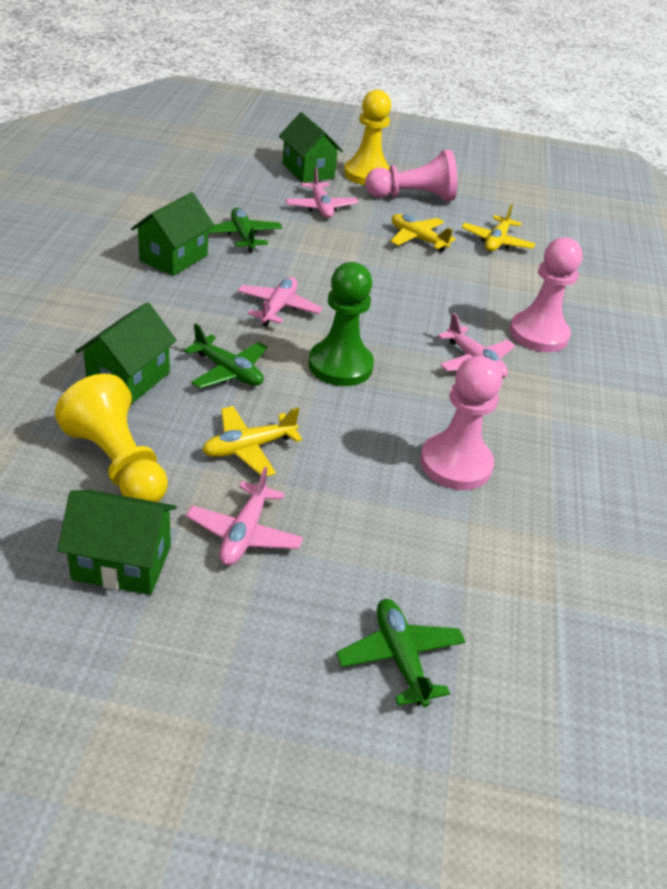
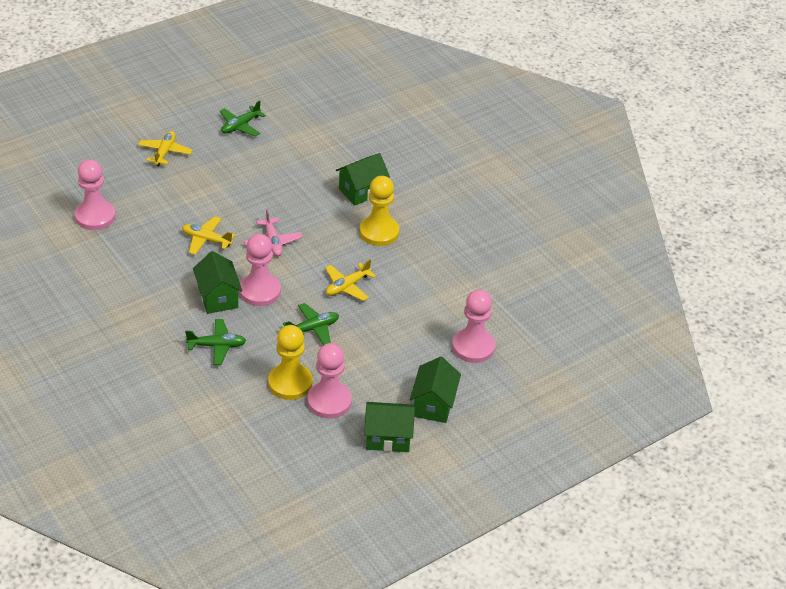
green pawn: [308,262,374,386] = 1 -> none = 0
pink pawn: [365,150,457,201] [420,356,502,490] [509,237,583,352] = 3 -> [75,159,116,230] [239,234,281,306] [307,343,352,419] [452,289,495,363] = 4
pink plane: [186,467,303,565] [237,277,323,326] [285,168,359,218] [438,313,515,378] = 4 -> [244,209,302,256] = 1

